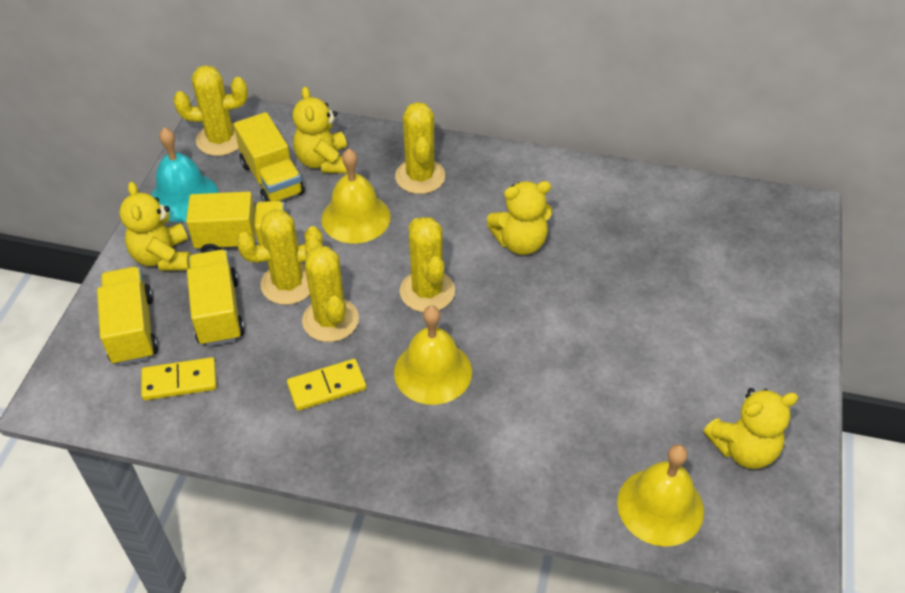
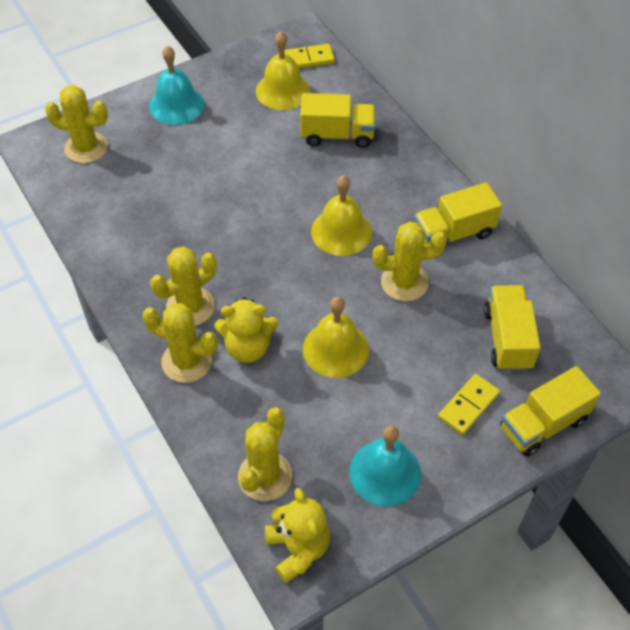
turquoise bell: [151,127,218,222] = 1 -> [149,46,204,125] [349,425,421,507] = 2
yellow teddy bear: [119,182,191,271] [293,86,348,174] [487,181,552,255] [703,388,799,469] = 4 -> [214,297,278,363] [265,488,330,583] = 2

